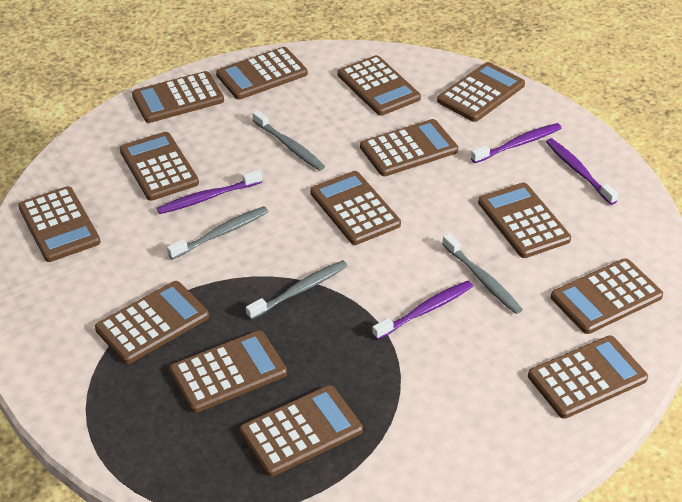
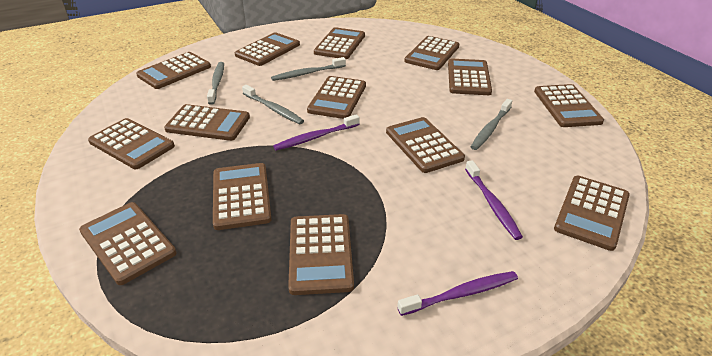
purple toothbrush: [157,170,262,214] [372,281,473,340] [471,123,562,163] [546,138,618,205] = 4 -> [273,114,360,151] [397,271,518,316] [465,160,523,240] = 3

